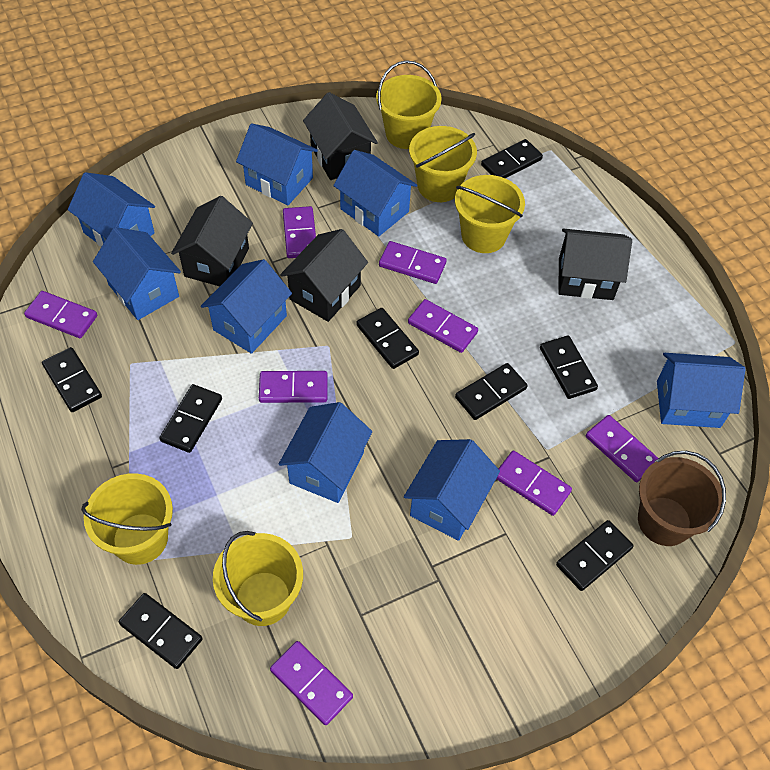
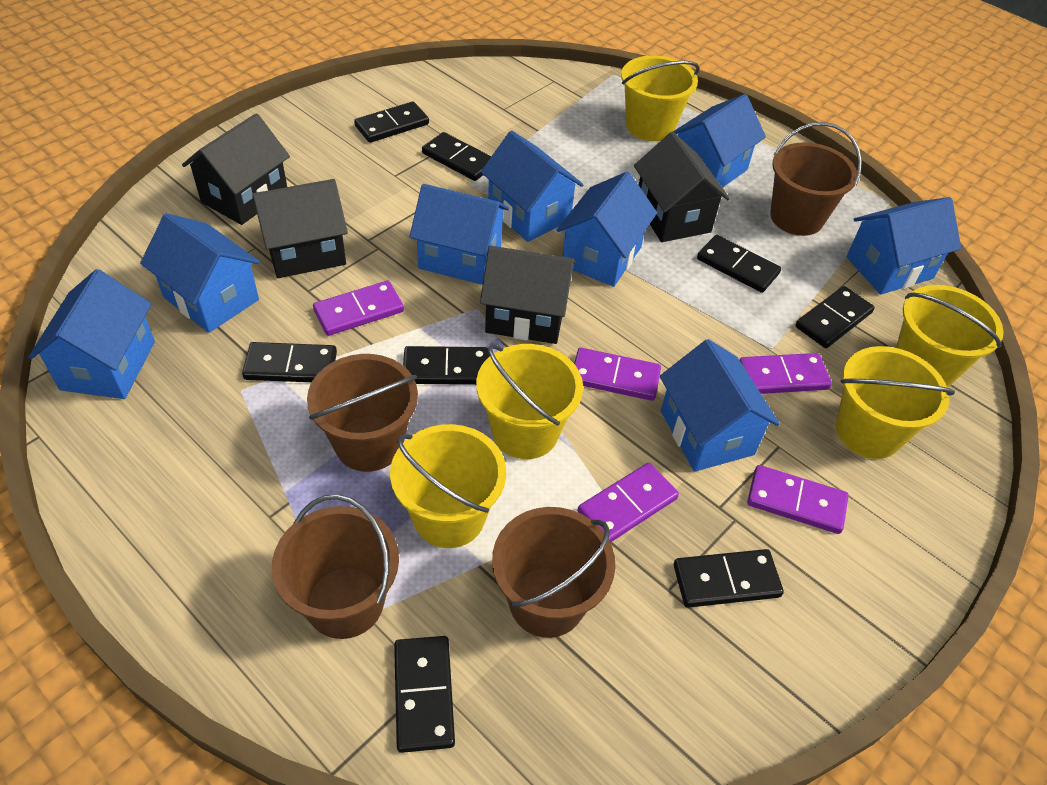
brown bucket: [638,451,726,546] = 1 -> [272,494,399,639] [307,354,418,472] [492,507,616,638] [770,122,862,236] = 4
purple domino: [24,291,97,338] [259,371,328,403] [270,641,353,725] [283,206,316,258] [379,241,447,284] [408,299,478,353] [496,451,572,516] [586,415,658,482] = 8 -> [313,281,404,336] [574,348,661,401] [578,463,679,543] [740,353,832,394] [747,465,849,534] = 5

